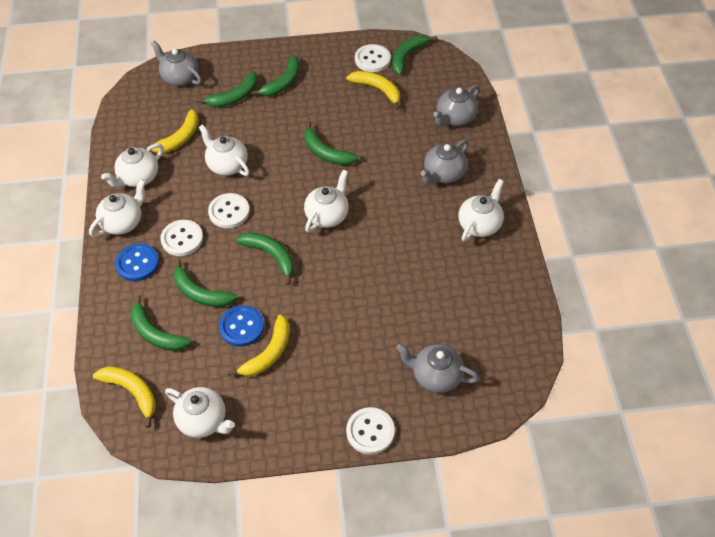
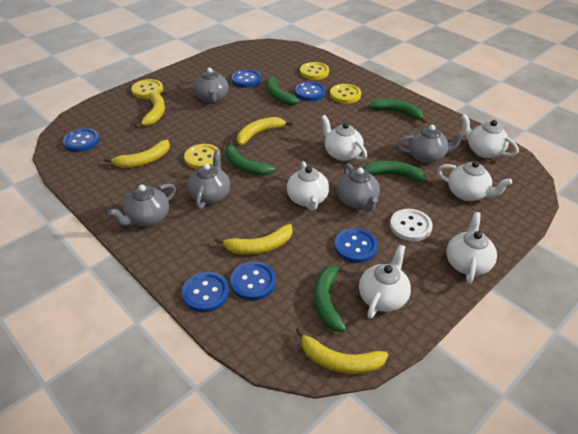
blue button: [115,243,159,281] [219,305,264,347] = 2 -> [63,128,100,152] [182,272,229,312] [230,261,276,301] [232,69,262,88] [295,82,326,101] [334,228,378,263] = 6
green banana: [130,295,191,351] [174,259,238,307] [196,72,258,107] [236,232,294,285] [251,55,300,96] [304,121,359,165] [392,35,438,75] = 7 -> [225,140,275,176] [267,74,300,105] [314,260,347,332] [363,161,432,187] [369,98,427,123] = 5
grey teapot: [151,40,202,86] [396,344,479,393] [421,139,469,184] [433,85,480,126] = 4 -> [108,183,176,226] [188,149,230,209] [194,68,229,103] [337,163,380,212] [397,125,466,163] = 5
white button: [160,220,203,256] [208,193,250,228] [346,407,395,455] [355,44,391,72] = 4 -> [390,209,433,241] = 1
yellow banana: [93,366,156,428] [144,109,199,153] [227,314,290,376] [346,71,400,110] = 4 -> [104,140,170,168] [135,92,165,128] [215,224,292,255] [237,117,293,145] [296,327,388,374] = 5
yellow button: none = 0 -> [131,79,163,99] [184,144,221,169] [300,62,329,80] [330,84,361,104] = 4

